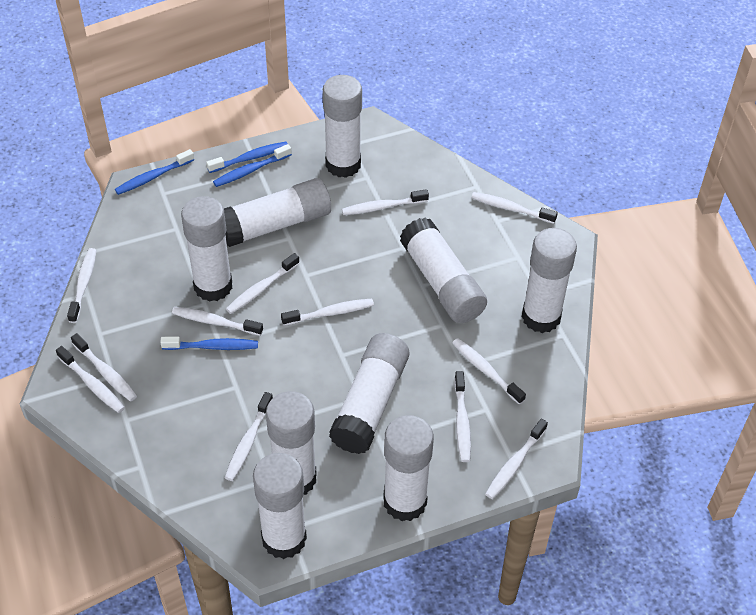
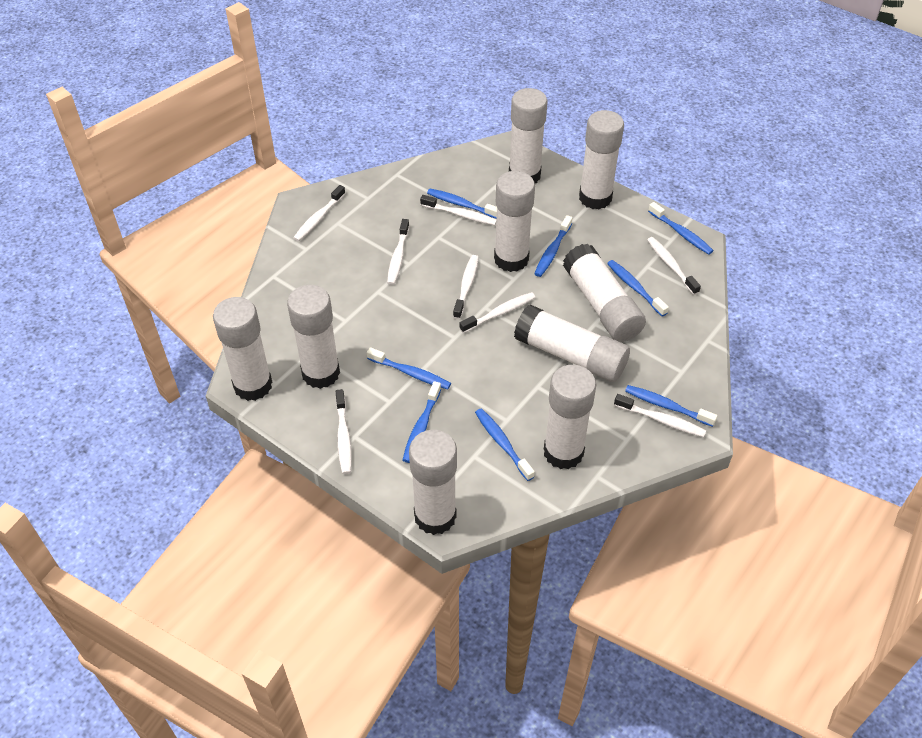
blue toothbrush: [115,149,194,195] [160,337,258,350] [206,142,288,173] [213,144,292,187] = 4 -> [367,347,451,389] [403,381,441,463] [427,189,497,219] [475,408,535,481] [534,215,572,277] [607,260,669,317] [625,385,717,427] [648,202,714,255] = 8
white toothbrush: [56,346,125,413] [67,248,96,323] [71,333,137,401] [172,307,263,336] [225,392,273,481] [226,253,300,314] [281,299,374,326] [342,189,429,215] [452,338,526,405] [454,371,471,462] [471,192,558,224] [485,419,548,499] = 12 -> [293,185,346,241] [336,389,352,474] [387,219,409,285] [420,195,496,225] [453,255,479,319] [459,292,536,333] [614,394,706,437] [647,237,701,295] = 8

